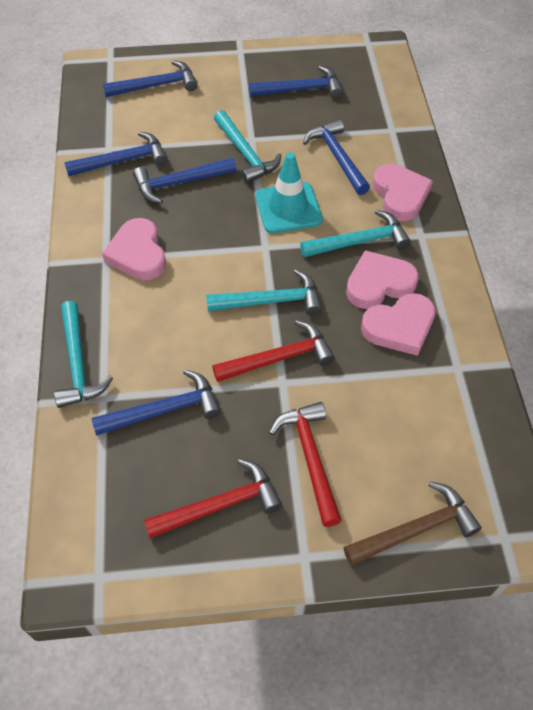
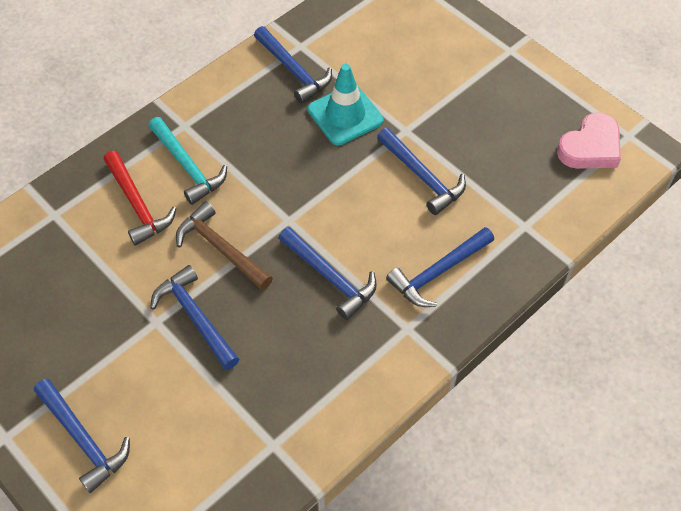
pink heart: [102,218,166,280] [346,250,419,309] [361,293,436,356] [373,164,433,221] = 4 -> [557,113,621,169] = 1
red hammer: [144,459,282,538] [212,320,335,382] [269,402,342,527] = 3 -> [103,151,176,246] = 1
turquoise hammer: [54,301,113,408] [206,269,322,315] [214,110,281,184] [300,210,411,257] = 4 -> [149,117,227,205] = 1

